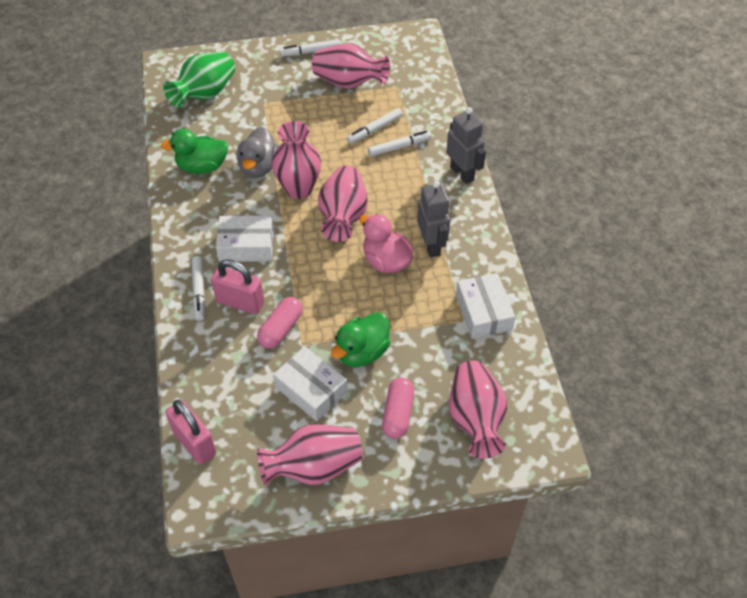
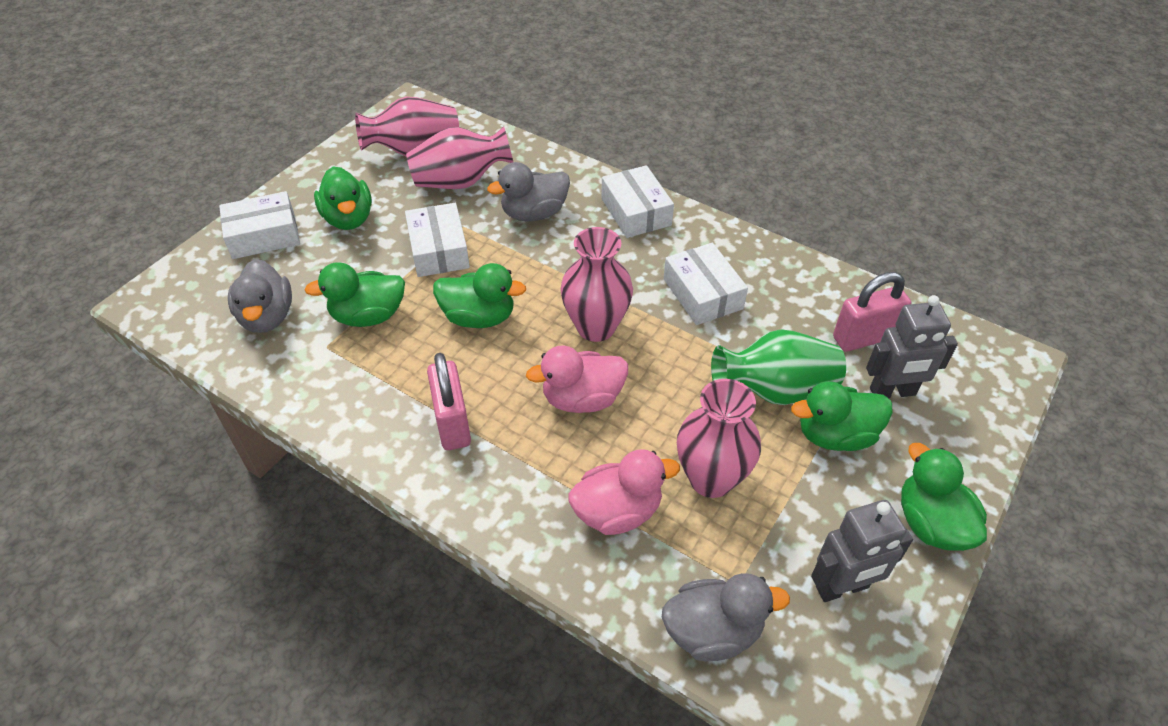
green duck: [161,129,228,174] [331,312,390,367] = 2 -> [305,262,405,327] [314,167,372,230] [433,263,526,328] [791,381,893,451] [901,443,987,551] = 5
grey duck: [237,127,279,178] = 1 -> [228,259,292,333] [487,162,570,221] [662,573,790,661] = 3
pink capsule: [257,297,303,349] [382,377,414,439] = 2 -> none = 0
pink duck: [359,214,413,273] = 1 -> [526,345,628,413] [568,449,680,535] = 2
pink vase: [257,424,363,485] [272,121,321,199] [312,43,390,89] [318,166,368,242] [449,361,507,459] = 5 -> [355,97,459,157] [406,126,513,189] [560,227,633,342] [677,379,761,498] = 4
white box: [216,216,274,262] [273,346,348,421] [456,273,515,339] = 3 -> [219,191,300,259] [405,203,470,277] [601,165,674,238] [663,243,748,325] = 4
white marker: [192,256,205,321] [280,39,341,57] [347,108,403,144] [368,131,432,157] = 4 -> none = 0

